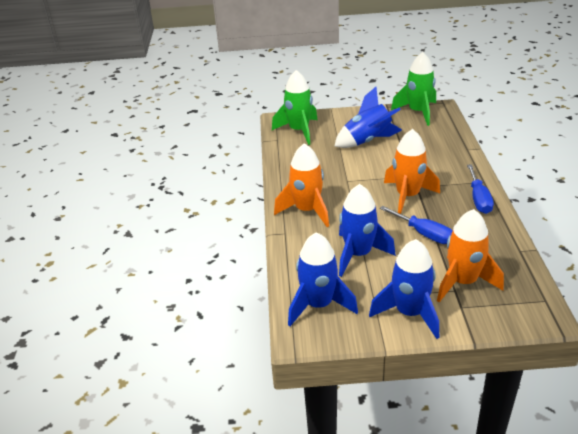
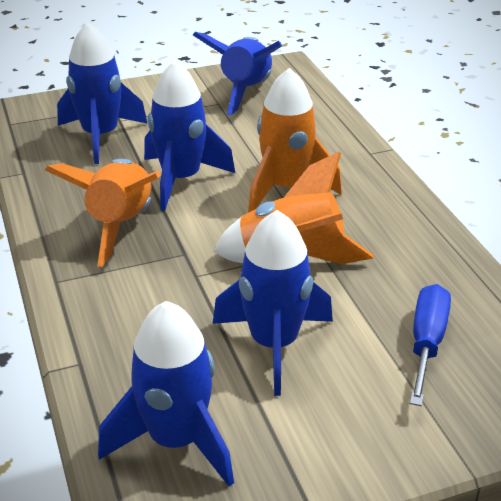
blue rocket: [288,232,358,326] [334,87,402,148] [339,184,396,277] [369,239,439,339] = 4 -> [57,22,148,164] [98,301,234,487] [144,60,235,211] [193,32,282,115] [213,210,333,396] = 5
blue screwdriver: [380,206,453,244] [467,165,494,214] = 2 -> [410,284,451,406] = 1
green rocket: [272,70,318,145] [391,52,436,126] = 2 -> none = 0

